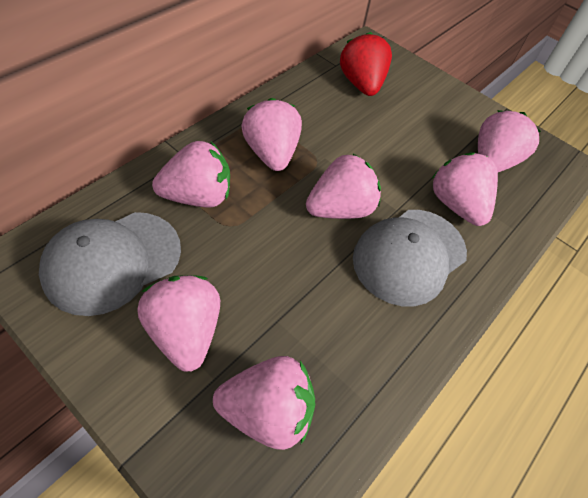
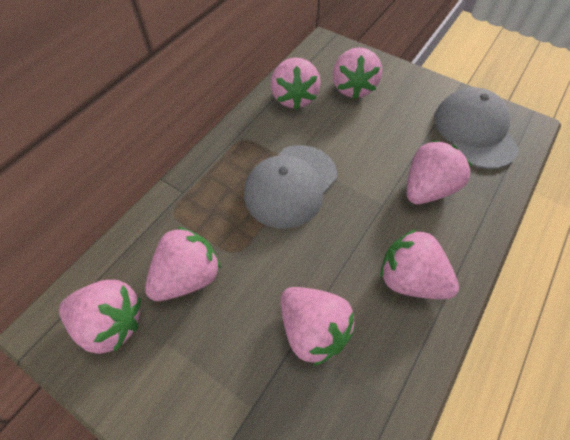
red strawberry: [340,32,392,96] = 1 -> none = 0

